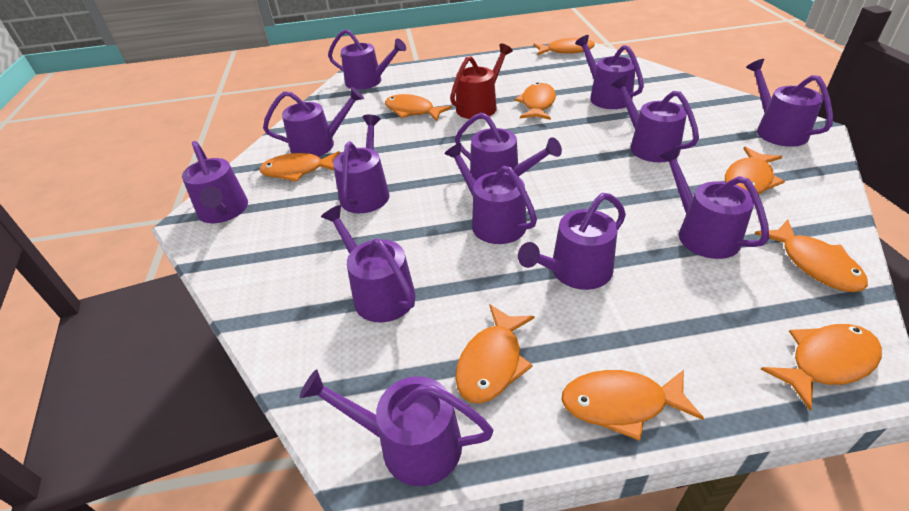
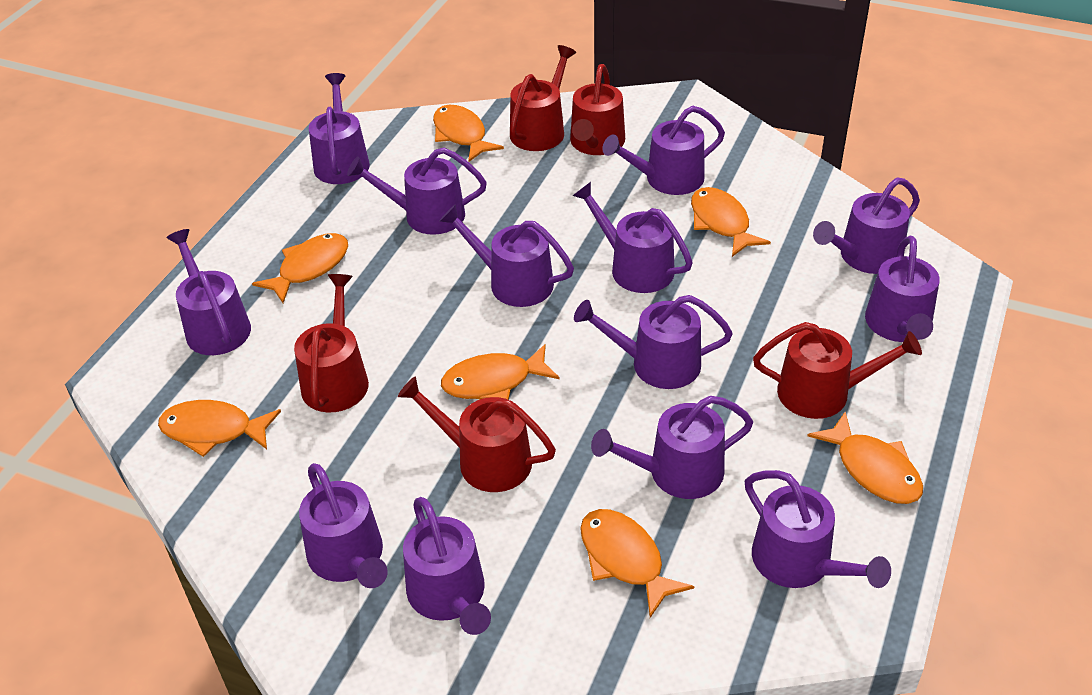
orange fish: [260,151,340,182] [385,94,452,121] [455,304,535,403] [514,82,556,120] [533,38,595,55] [561,370,704,441] [725,146,785,194] [755,220,868,292] [761,324,882,411] = 9 -> [158,400,281,457] [252,233,348,303] [433,105,504,162] [441,344,560,400] [580,509,694,618] [691,187,771,257] [808,411,923,504] = 7
red watering can: [450,43,513,119] = 1 -> [294,274,369,413] [398,376,556,492] [510,45,576,151] [570,64,625,155] [753,322,922,419] = 5

